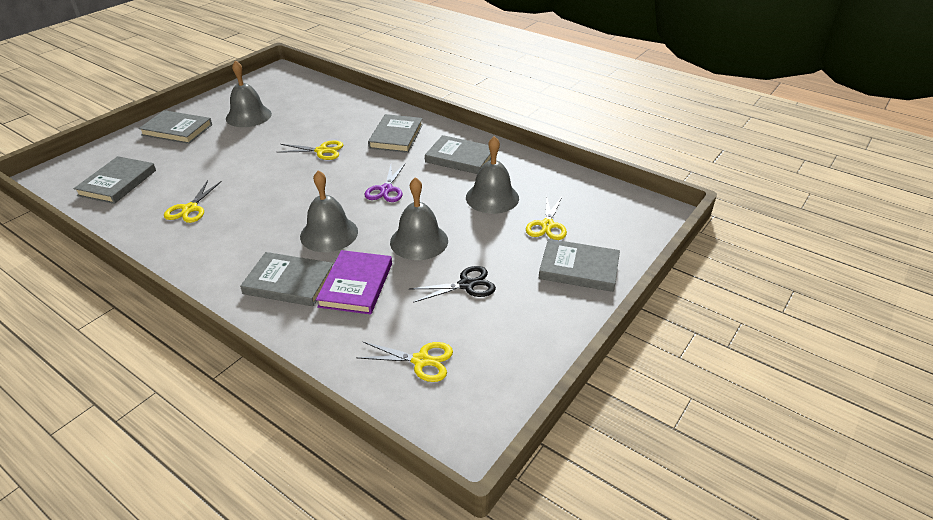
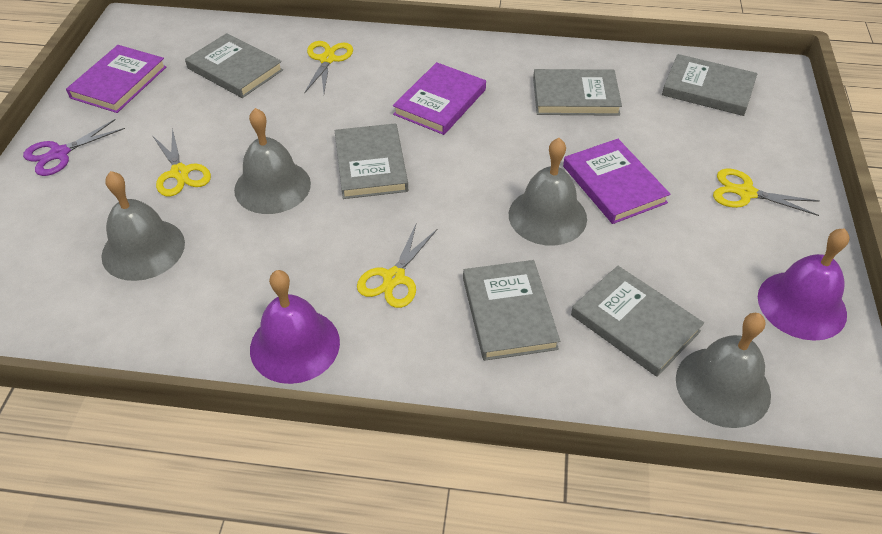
black scissors: [410,266,496,303] = 1 -> none = 0
purple bell: none = 0 -> [250,270,340,384] [758,228,849,341] = 2
purple book: [316,250,392,315] = 1 -> [66,45,166,113] [393,62,486,135] [563,139,670,224] = 3

